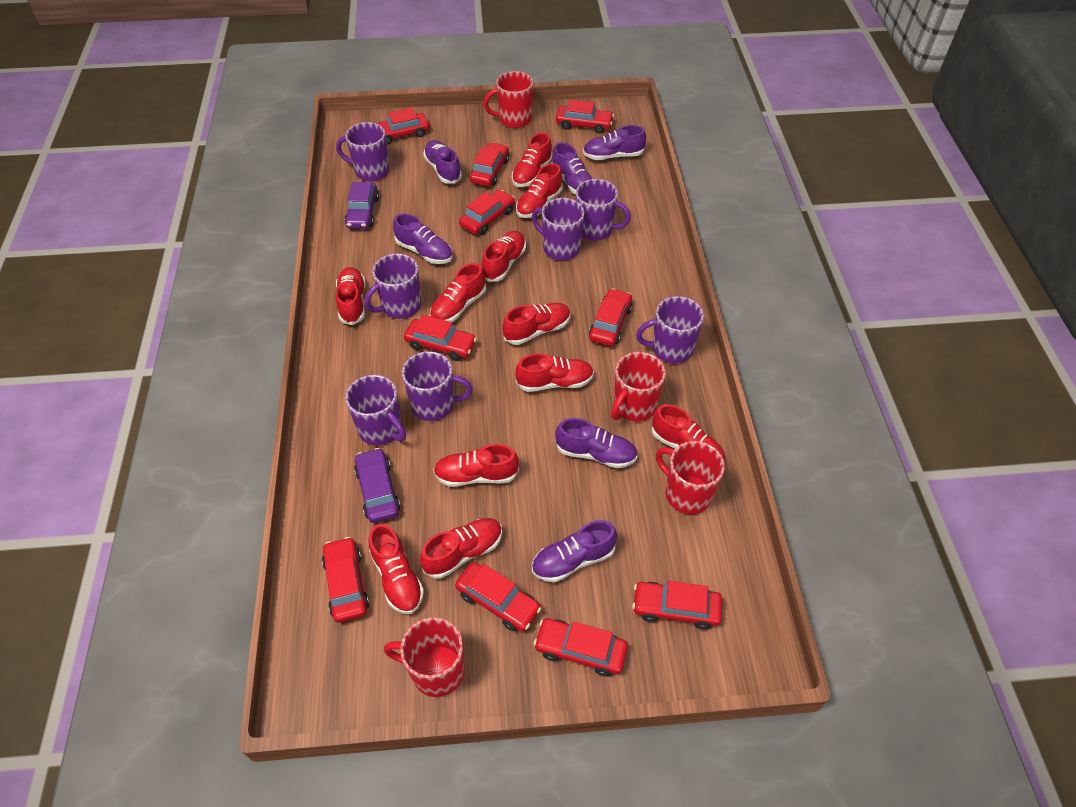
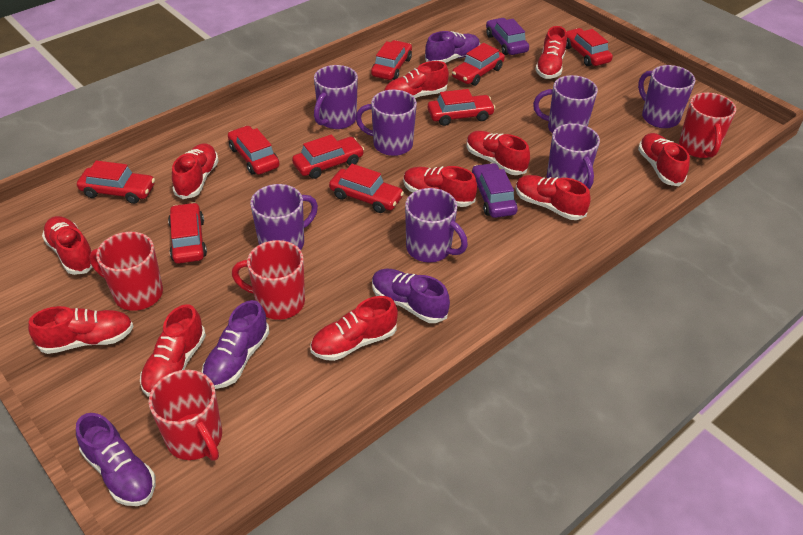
purple shoe: [393,214,453,264] [423,140,462,184] [532,520,617,583] [551,142,592,194] [555,418,637,468] [583,125,646,160] = 6 -> [76,413,156,506] [202,300,269,389] [372,268,450,323] [425,31,480,63] = 4
red car: [322,537,369,623] [376,107,429,145] [404,315,477,361] [455,562,542,632] [459,190,515,235] [470,142,509,186] [534,618,628,677] [556,100,614,134] [589,288,632,346] [632,581,722,630] = 10 -> [77,160,155,204] [168,202,207,264] [228,126,279,175] [292,135,364,179] [329,164,404,213] [371,40,412,80] [428,89,495,126] [452,43,505,86] [566,28,613,66] = 9

